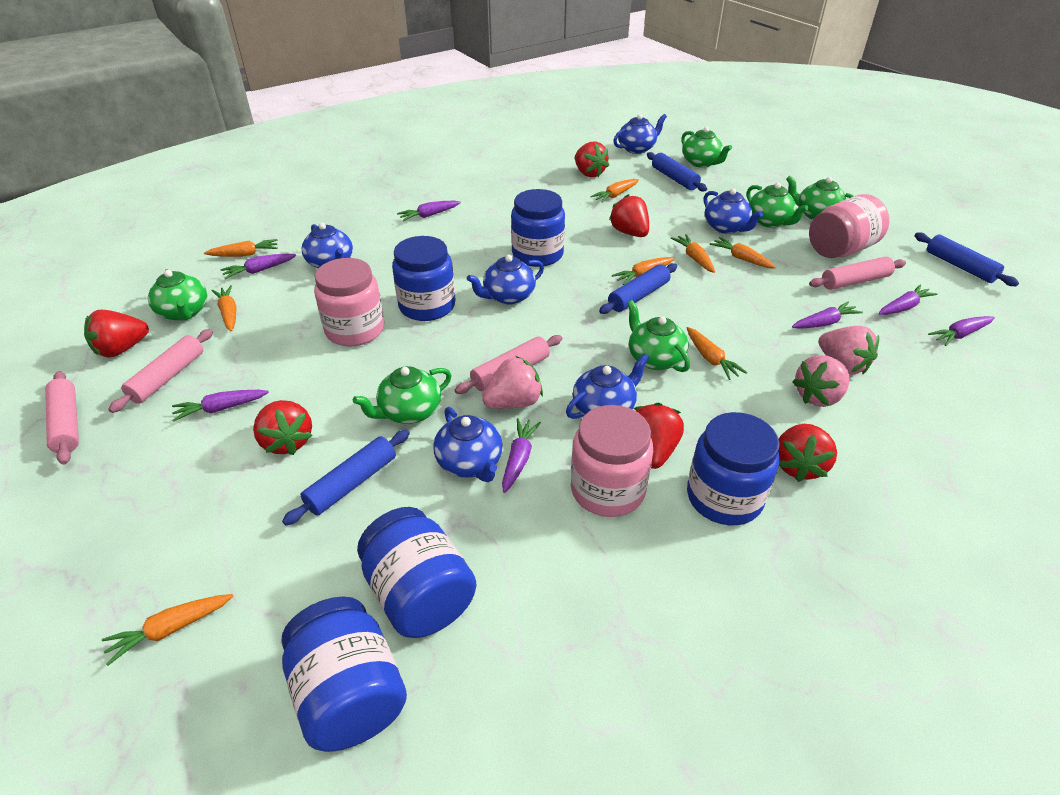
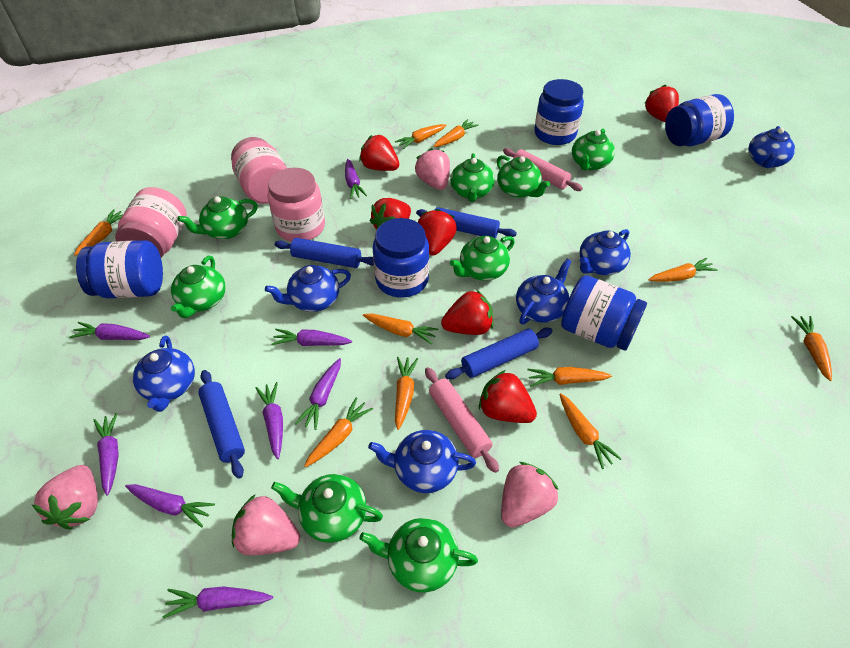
green teapot: [148,269,207,321] [353,366,451,424] [627,300,690,372] [681,127,732,168] [747,183,809,227] [786,176,854,220] = 6 -> [171,256,226,318] [178,196,258,239] [271,474,383,543] [360,518,478,592] [450,153,495,202] [450,236,515,281] [497,155,550,198] [572,129,615,170] = 8
orange carrot: [102,594,233,666] [204,239,278,257] [211,285,237,331] [590,179,639,203] [612,257,675,285] [671,234,715,273] [687,327,747,380] [710,237,776,269] = 8 -> [74,209,123,256] [304,397,373,467] [363,313,438,344] [395,124,446,149] [395,357,418,430] [433,119,479,147] [527,367,612,387] [559,393,621,469] [648,258,718,282] [791,316,832,381] = 10
pink rolling pin: [45,371,79,465] [108,329,213,413] [455,335,562,394] [809,257,906,290] = 4 -> [425,367,499,473] [503,148,583,191] = 2
pink strawberry: [482,356,543,409] [792,355,850,407] [818,326,879,374] = 3 -> [32,465,98,530] [232,494,300,555] [415,148,450,190] [501,462,558,528] = 4
purple carrot: [172,390,269,422] [221,254,296,279] [397,201,461,221] [502,418,541,493] [792,301,863,329] [878,284,938,315] [928,316,995,346] = 7 -> [69,322,150,340] [94,413,119,496] [125,484,215,528] [163,587,273,618] [256,382,283,459] [271,329,352,346] [295,358,341,430] [345,159,367,199] = 8

